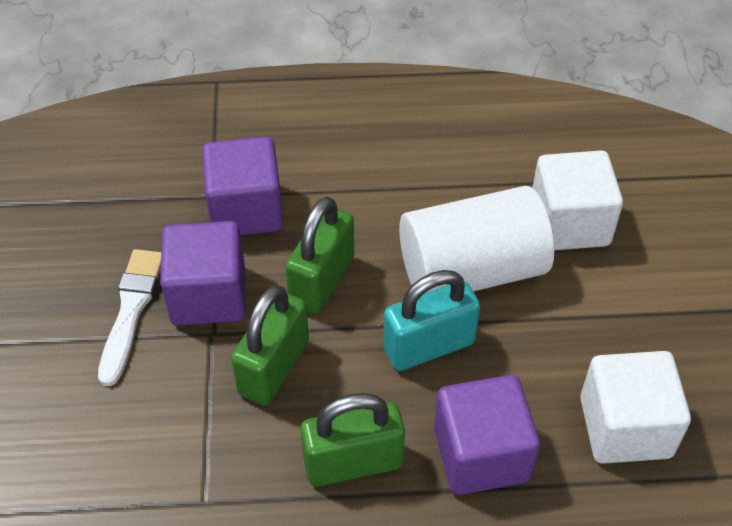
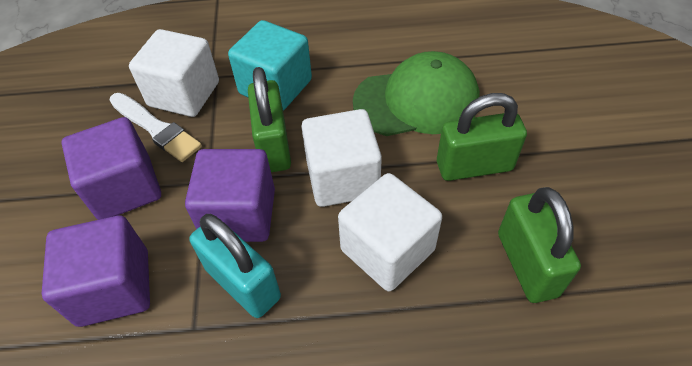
green cap: none = 0 -> [353,51,480,136] = 1
turquoise cube: none = 0 -> [228,20,312,110] = 1
white cube: [532,150,623,250] [580,351,691,464] = 2 -> [129,29,219,117] [301,109,382,207] [338,173,442,292] = 3
white cylinder: [399,186,554,293] = 1 -> none = 0

